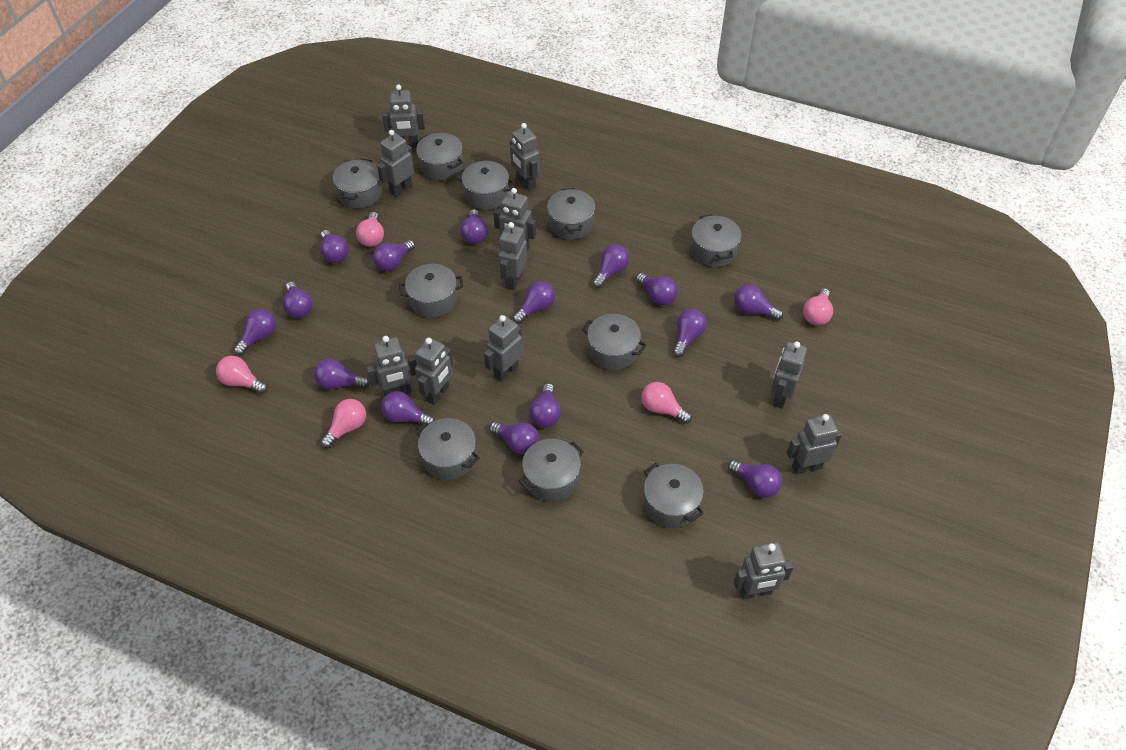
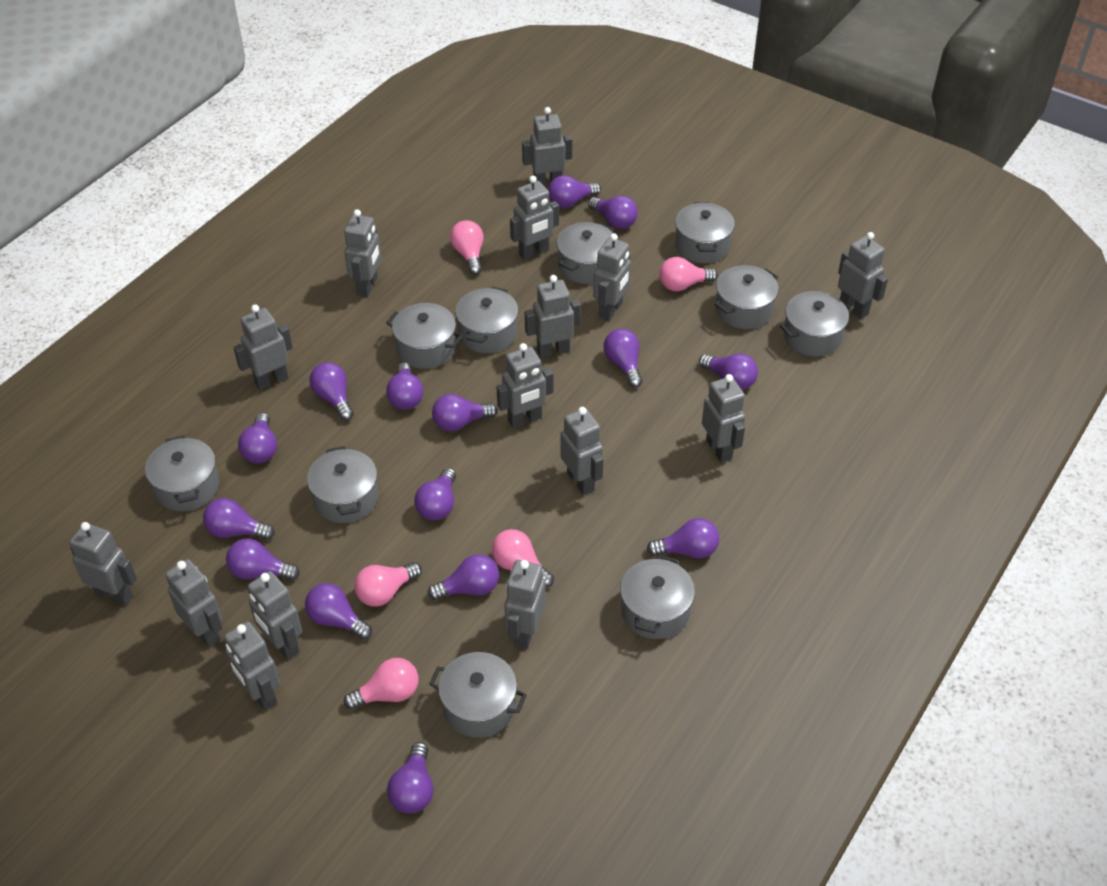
grey robot: [367,336,417,396] [377,130,414,197] [382,85,425,147] [415,338,453,405] [484,315,523,382] [493,188,536,251] [498,222,527,290] [510,123,540,191] [734,542,794,599] [771,342,807,409] [787,414,842,475] = 11 -> [70,522,137,606] [165,559,223,648] [224,621,280,711] [233,304,293,391] [248,571,302,660] [344,209,381,297] [496,343,553,428] [505,560,546,649] [510,176,559,260] [522,107,572,187] [525,275,581,358] [560,407,604,495] [593,233,631,321] [702,374,745,463] [838,232,888,319] = 15

